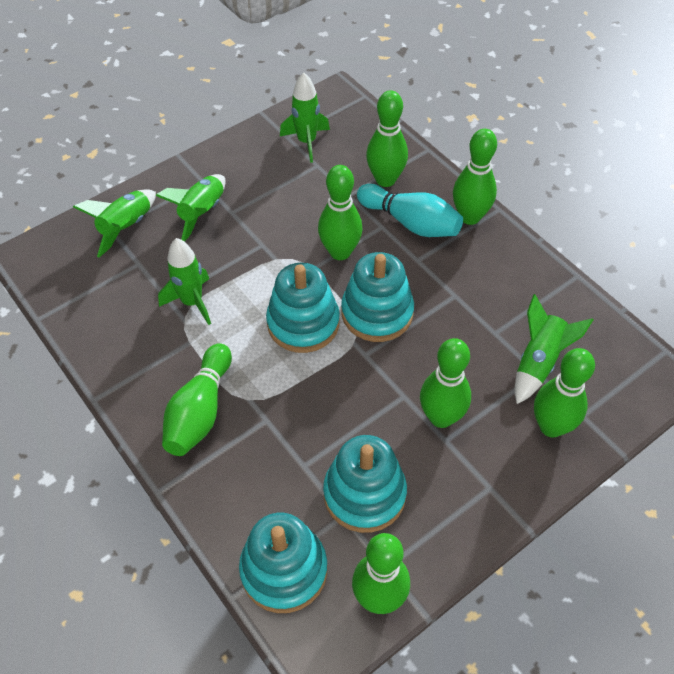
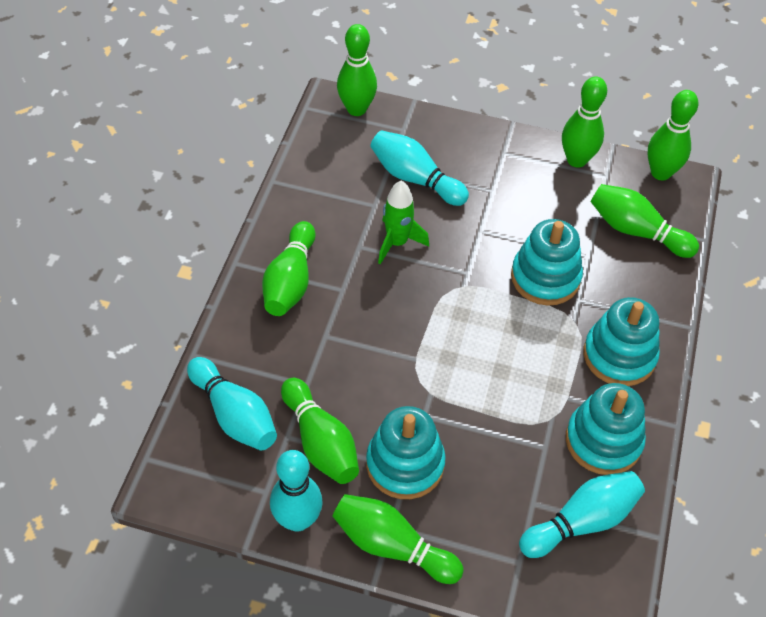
green rocket: [73,189,156,257] [155,174,226,242] [158,238,211,325] [280,72,330,163] [515,294,593,404] = 5 -> [378,181,429,265] = 1
turquoise bowling pin: [357,184,463,237] = 1 -> [187,357,277,451] [270,450,323,532] [370,130,469,206] [519,471,645,558] = 4

